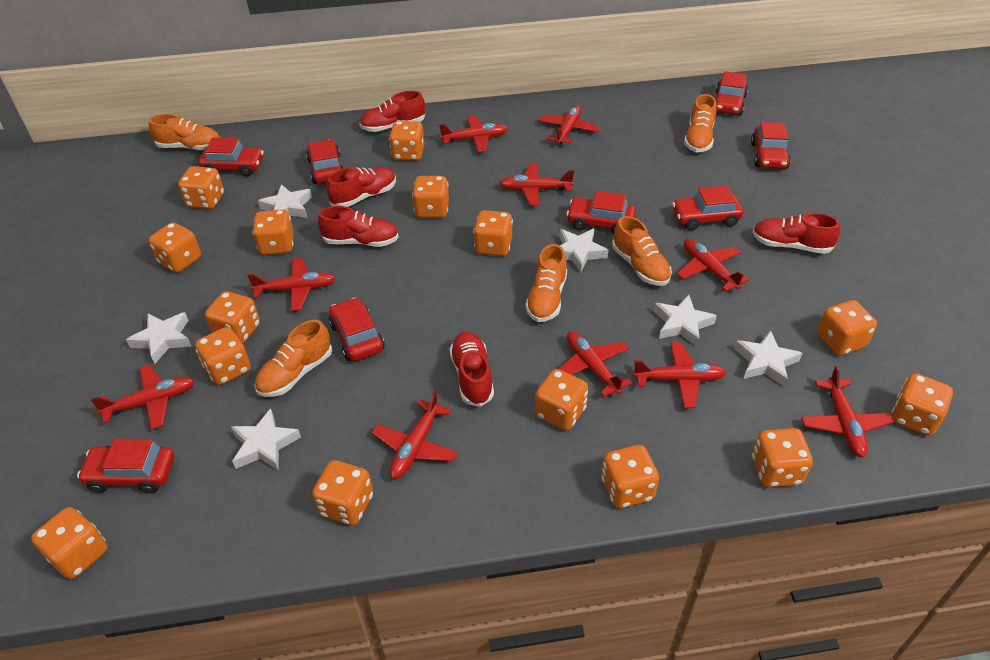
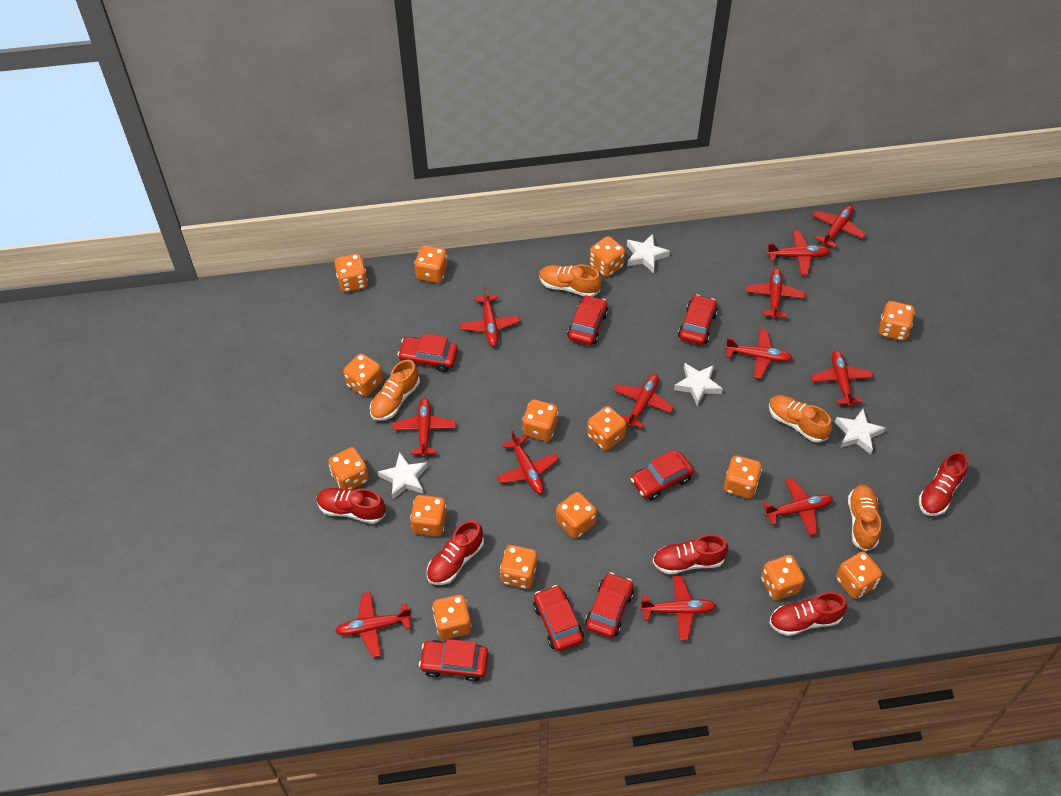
orange shoe: [149,114,220,150] [254,320,332,397] [525,244,567,322] [612,216,672,286] [684,94,716,152] = 5 -> [370,359,420,421] [539,265,601,297] [769,395,832,443] [848,484,881,551] = 4
red car: [77,439,174,493] [199,138,264,177] [306,139,344,184] [329,298,385,361] [566,191,636,234] [672,186,743,231] [715,71,748,116] [751,122,790,169] = 8 -> [398,334,458,372] [419,639,488,682] [533,585,584,651] [567,295,608,345] [585,572,634,638] [631,450,694,501] [678,294,718,345] = 7
red plane: [91,364,195,430] [247,258,336,311] [372,390,458,479] [439,116,508,152] [499,164,574,206] [538,105,600,144] [559,331,632,397] [633,342,727,408] [677,239,749,292] [801,366,894,458] = 10 -> [335,592,412,658] [392,398,456,457] [460,286,520,347] [497,431,559,494] [614,374,674,428] [640,576,716,640] [725,329,792,379] [746,268,805,319] [763,478,833,536] [767,231,830,275] [811,350,873,407] [812,205,866,248] = 12
white star: [126,312,191,364] [231,408,301,471] [258,184,312,218] [560,228,608,272] [654,295,717,347] [734,330,802,387] = 6 -> [378,452,428,499] [627,234,670,273] [674,363,723,406] [835,409,885,454] = 4

